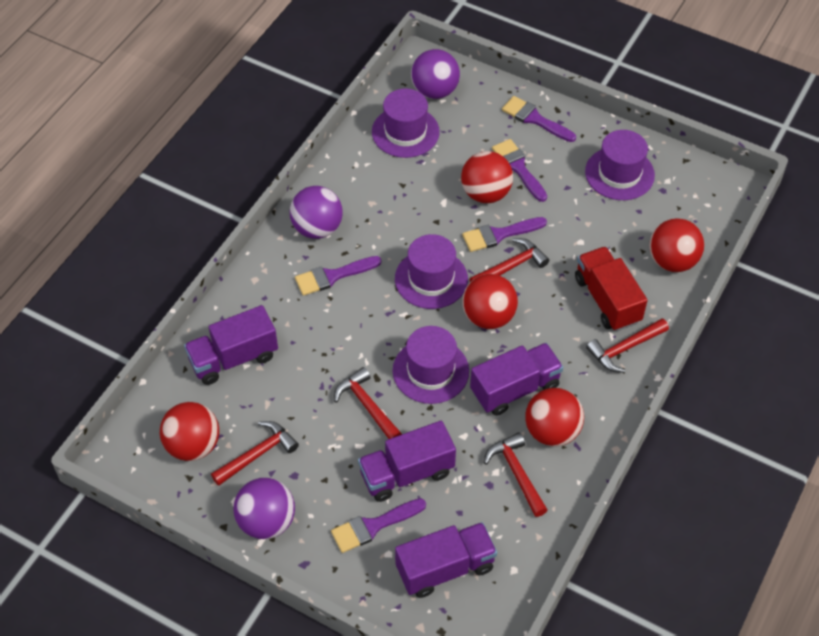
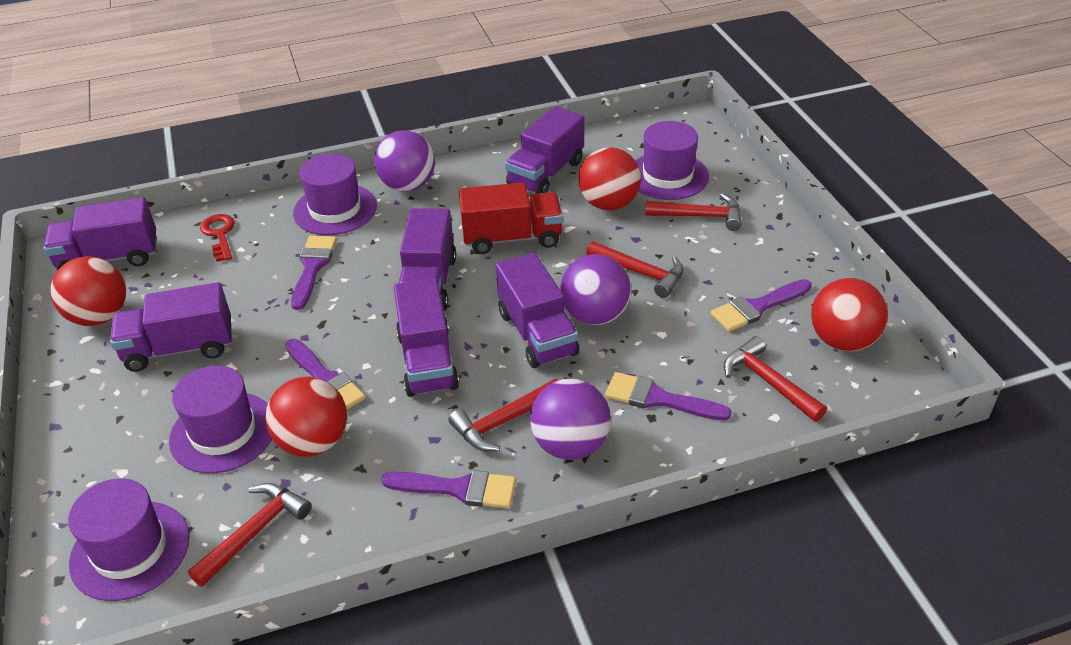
purple truck: [184,305,278,385] [358,421,456,502] [395,522,497,598] [470,343,563,416] = 4 -> [43,197,157,271] [110,282,232,372] [393,278,459,397] [398,208,456,311] [496,252,579,368] [505,106,584,194] = 6
red ball: [160,402,219,461] [461,151,513,203] [462,274,518,329] [525,388,584,447] [649,218,704,272] = 5 -> [51,256,126,326] [265,376,347,457] [578,147,641,210] [811,278,888,351] = 4
red key: none = 0 -> [200,214,235,262] = 1

